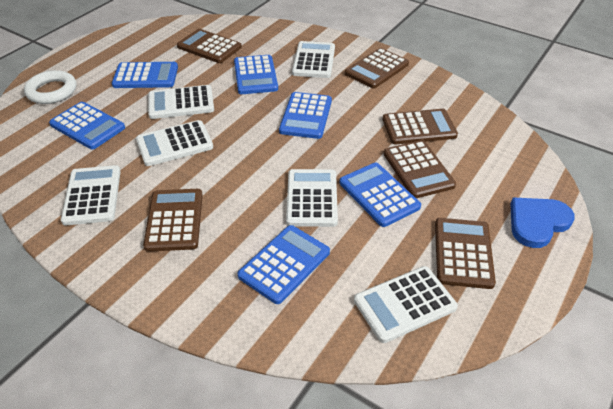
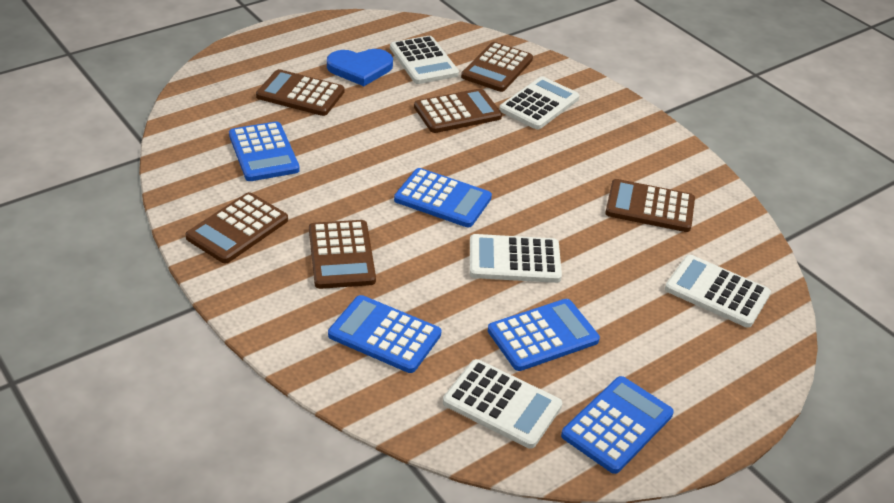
blue calculator: [49,102,125,149] [112,62,178,88] [234,55,278,94] [237,225,330,304] [279,92,332,139] [340,163,421,227] = 6 -> [229,121,300,181] [328,295,441,373] [394,168,492,227] [488,299,600,371] [561,376,674,474] = 5
white calculator: [61,165,121,225] [136,120,213,166] [148,85,214,119] [286,169,338,227] [292,41,335,78] [354,266,458,343] = 6 -> [390,36,459,84] [443,359,562,449] [470,234,562,283] [499,77,580,130] [665,255,771,328] = 5
white ring: [24,70,76,104] = 1 -> none = 0

